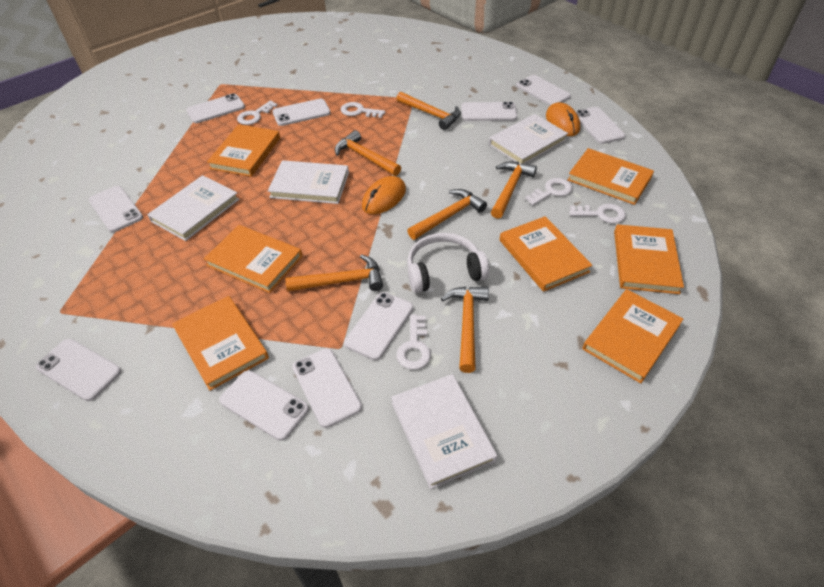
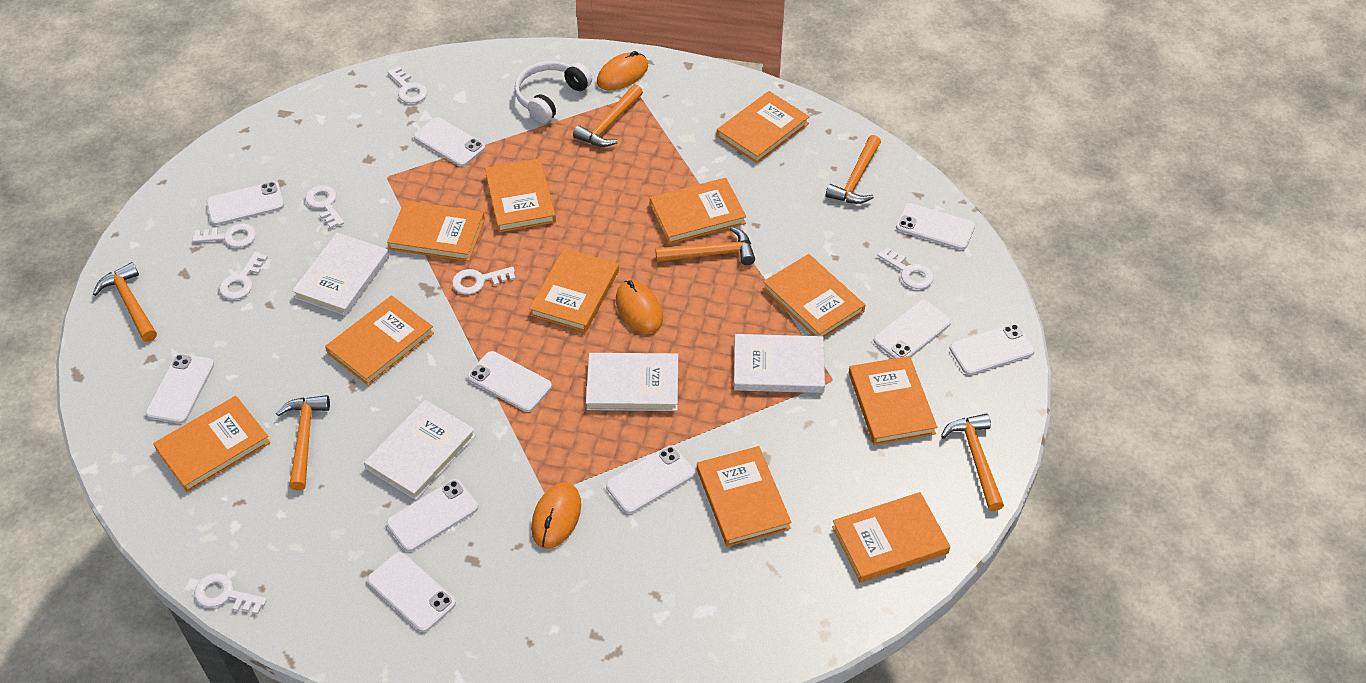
orange book: [172,296,269,391] [204,225,302,293] [207,124,280,177] [500,216,592,292] [568,148,654,205] [582,289,683,383] [614,224,684,294] = 7 -> [153,396,271,492] [325,295,434,386] [387,201,485,261] [485,158,556,232] [529,248,619,332] [650,178,746,244] [697,446,792,547] [717,91,810,163] [763,254,865,338] [832,492,950,583] [849,356,937,445] = 11
orange mouse: [362,176,406,214] [546,102,580,136] = 2 -> [531,482,581,549] [597,51,648,90] [616,280,663,334] = 3
white key: [237,100,278,125] [341,102,385,118] [397,314,431,370] [525,178,572,205] [569,204,626,223] = 5 -> [192,223,256,248] [194,573,267,614] [219,252,268,300] [305,185,344,228] [387,67,427,103] [452,267,516,294] [877,247,934,289] = 7

